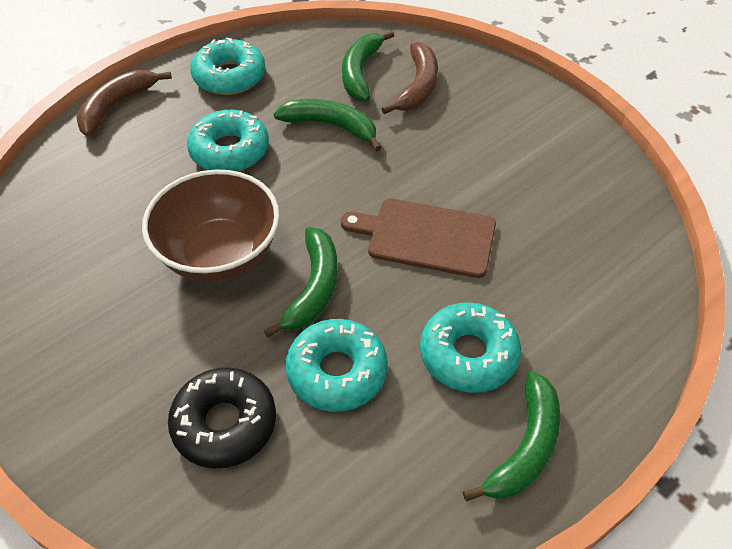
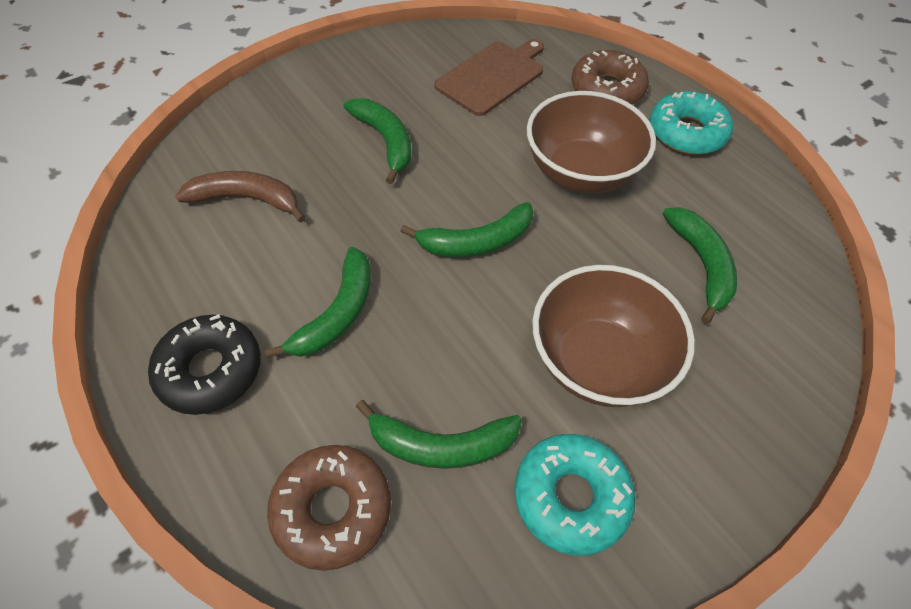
brown banana: [76,70,172,137] [382,42,438,114] = 2 -> [175,171,306,223] = 1
brown bowl: [142,170,280,282] = 1 -> [527,91,656,193] [532,265,695,407] = 2
brown donut: none = 0 -> [267,445,391,571] [571,50,649,105] = 2
green banana: [264,227,338,337] [274,99,382,152] [342,31,395,101] [463,371,560,501] = 4 -> [264,247,371,358] [344,98,411,184] [356,400,522,469] [400,202,533,257] [663,207,737,324] = 5
turquoise donut: [187,110,269,171] [190,37,266,95] [286,319,388,412] [420,302,521,393] = 4 -> [514,434,635,556] [650,91,733,155] = 2

